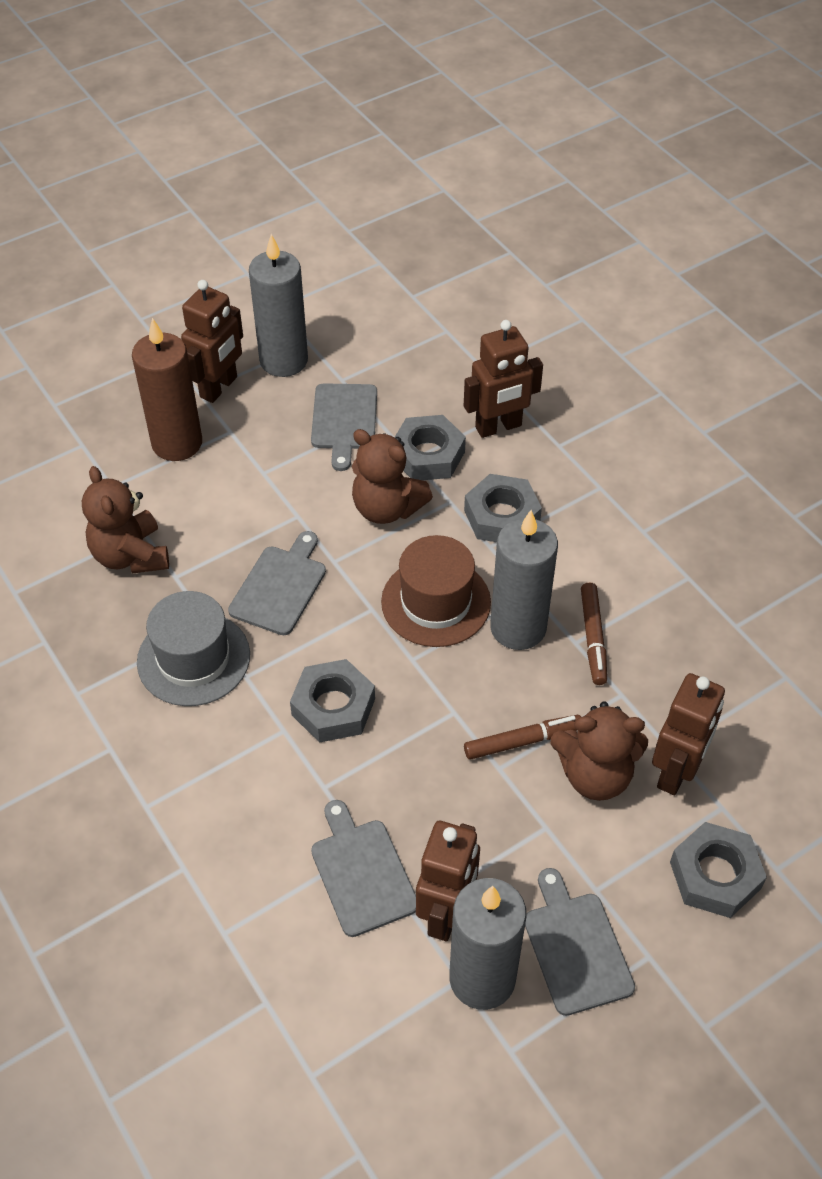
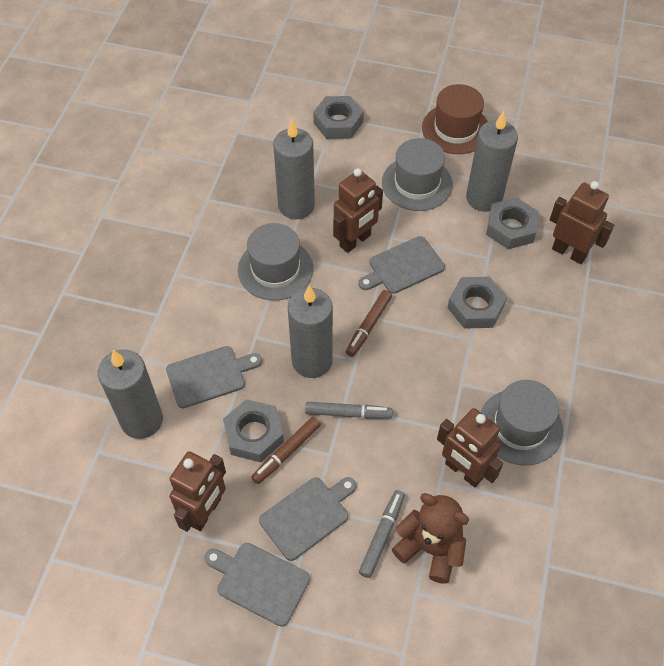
brown candle: [132,318,202,461] = 1 -> none = 0
brown teddy bear: [82,466,169,574] [352,429,433,524] [550,701,648,801] = 3 -> [392,493,469,584] = 1
grey candle: [249,234,308,377] [449,878,526,1010] [490,510,558,650] = 3 -> [98,349,163,439] [273,120,315,220] [288,285,333,378] [466,111,518,212] = 4
grey hat: [137,591,250,706] = 1 -> [238,223,313,301] [382,138,453,211] [481,380,563,465] = 3
grey marker: none = 0 -> [305,402,393,419] [359,490,405,578] = 2

